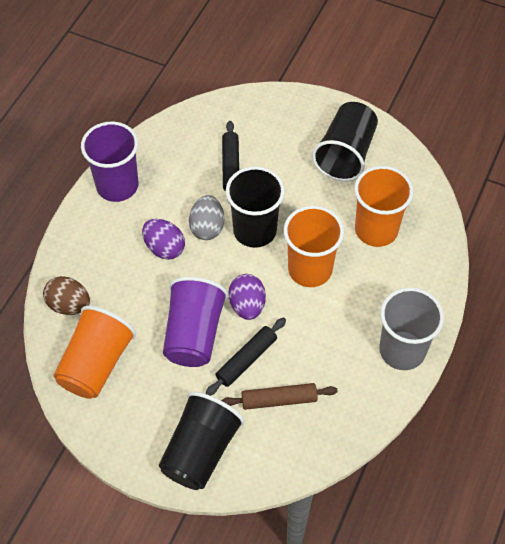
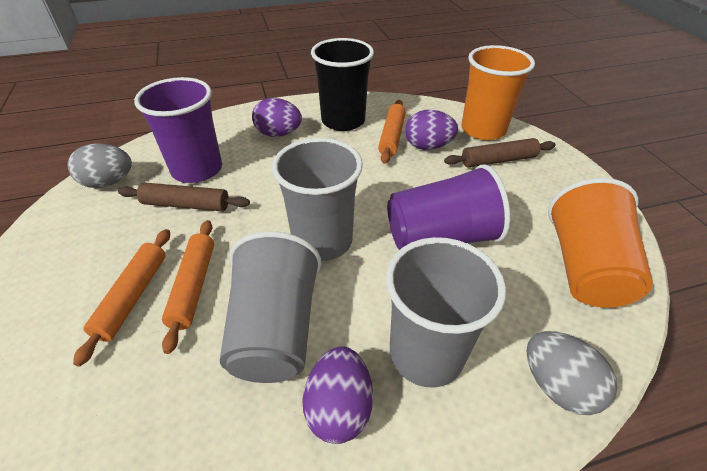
black cup: [159,392,245,490] [226,166,285,248] [312,102,378,182] = 3 -> [311,38,374,131] = 1
black rolling pin: [206,317,286,396] [222,121,239,204] = 2 -> none = 0
brown egg: [43,276,90,315] = 1 -> none = 0
brown rolling pin: [221,383,338,410] = 1 -> [118,183,250,211] [444,138,556,167] = 2
grey cup: [379,287,444,370] = 1 -> [220,231,321,383] [272,138,363,261] [386,237,506,388] = 3
grey egg: [189,195,224,240] = 1 -> [68,144,132,188] [527,331,617,415] = 2
orange cup: [54,306,136,399] [284,206,344,287] [354,166,413,247] = 3 -> [461,45,535,140] [548,178,653,308] = 2
orange rolling pin: none = 0 -> [73,229,170,367] [162,220,214,354] [378,100,406,164] = 3
purple egg: [142,219,185,260] [228,274,266,320] = 2 -> [252,98,302,137] [302,346,373,444] [405,110,458,150] = 3

